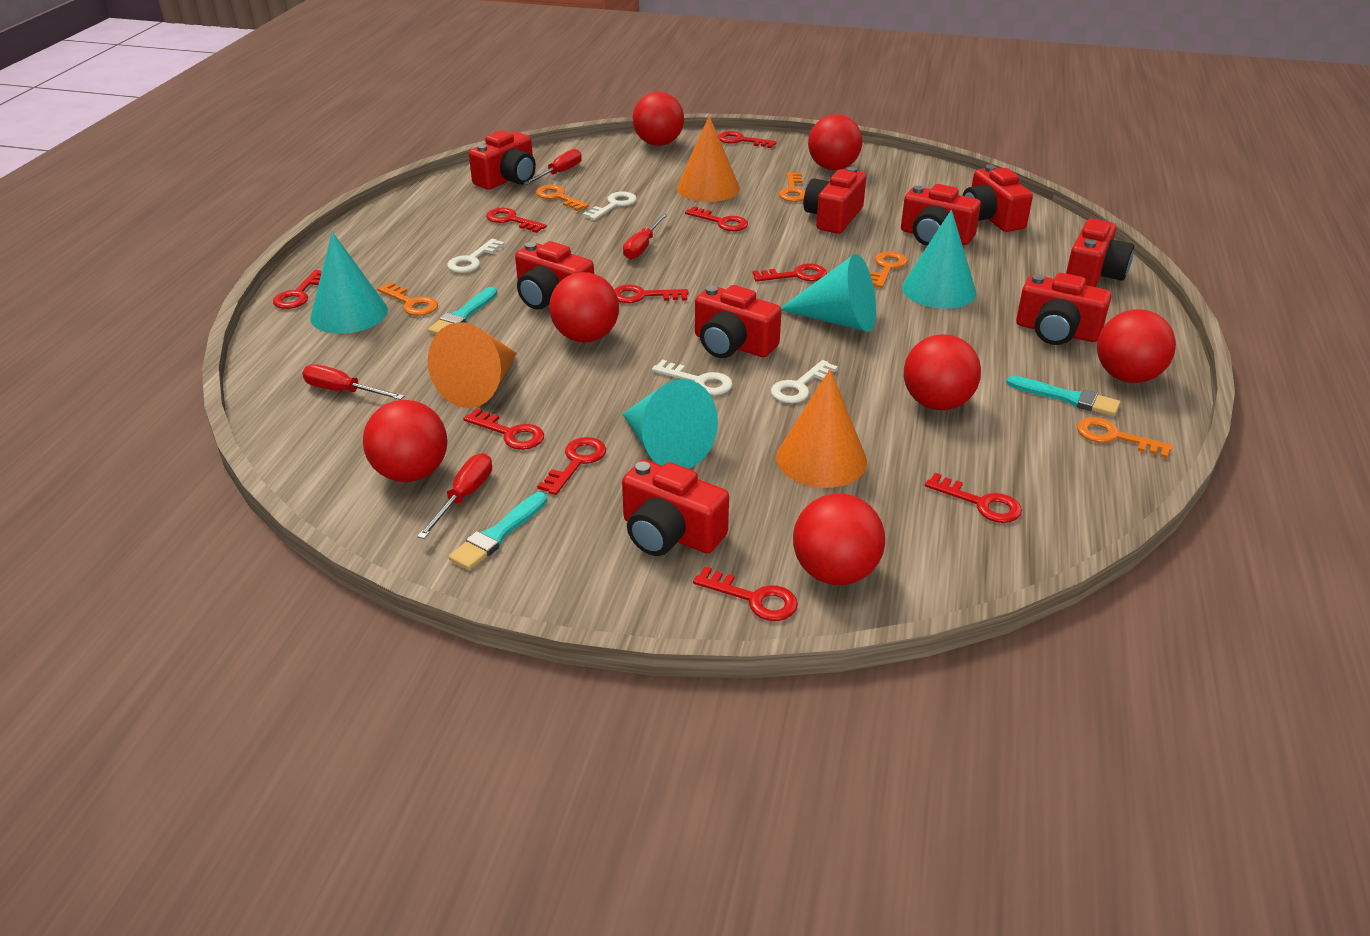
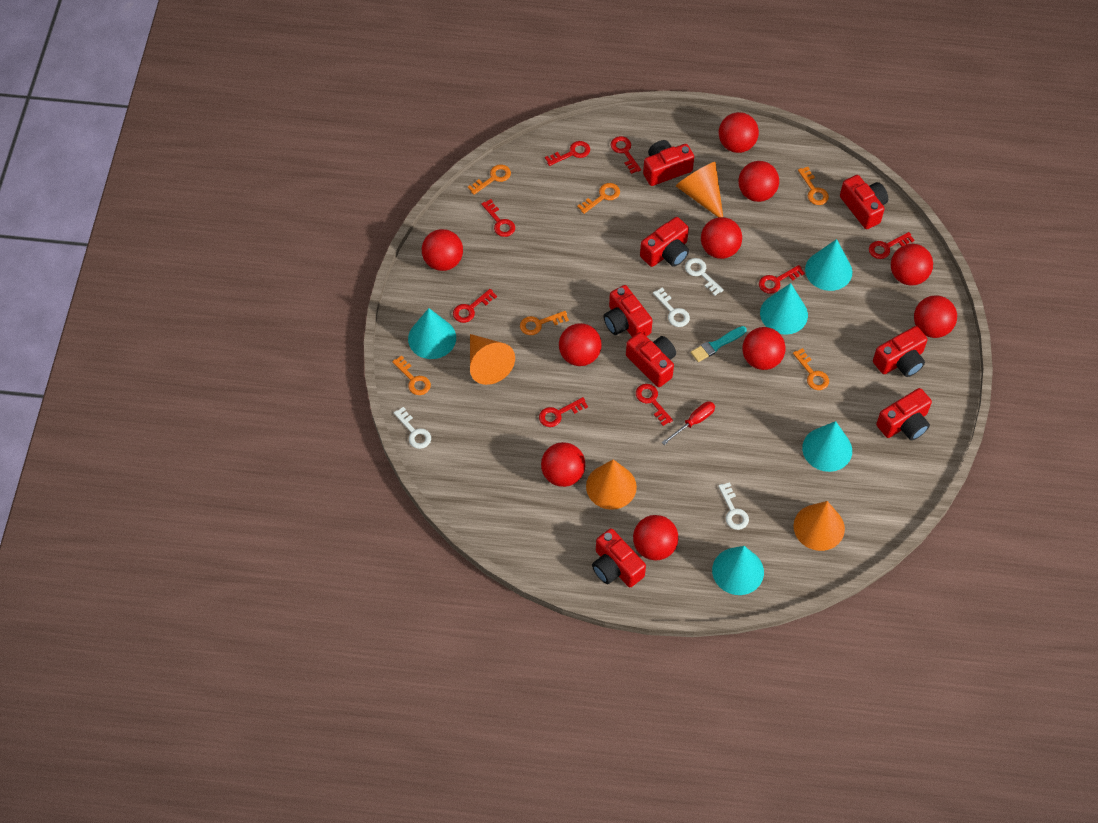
orange cone: [428,322,517,408] [677,116,740,202] [776,369,867,488] = 3 -> [470,334,515,385] [586,459,637,510] [676,162,723,217] [794,501,845,551] = 4
orange key: [377,282,438,316] [536,185,589,211] [779,172,805,202] [870,251,907,288] [1077,417,1173,459] = 5 -> [392,355,431,395] [468,164,511,195] [520,311,569,335] [577,183,620,214] [793,348,829,390] [798,167,829,205] = 6
red ball: [363,400,448,482] [549,272,619,342] [633,92,684,146] [793,493,885,585] [808,114,862,170] [904,334,981,410] [1097,309,1176,383] = 7 -> [422,229,463,271] [541,442,585,487] [559,323,602,366] [633,515,678,561] [701,217,742,259] [719,112,759,153] [738,161,779,202] [742,327,786,370] [891,244,933,286] [914,295,957,338] = 10
red camera: [469,131,536,190] [515,241,594,310] [622,460,729,556] [695,285,782,358] [804,167,866,234] [901,184,981,246] [962,165,1033,232] [1016,273,1112,345] [1066,218,1134,287] = 9 -> [592,528,646,587] [603,285,653,337] [626,332,676,387] [640,217,689,267] [643,140,694,186] [840,175,888,229] [873,326,928,377] [876,388,932,440] = 8
red key: [273,270,322,309] [463,408,544,450] [486,208,547,233] [537,437,606,495] [614,285,689,303] [685,206,748,231] [693,566,798,621] [718,131,777,148] [753,263,827,282] [925,473,1022,523] = 10 -> [453,289,497,323] [481,199,515,237] [539,397,588,427] [545,141,590,166] [611,136,641,174] [636,384,673,426] [759,265,805,294] [869,232,914,259] = 8
red screwdriver: [302,364,404,400] [417,453,492,539] [524,149,582,185] [623,213,668,260] = 4 -> [662,401,715,445] = 1
turquoise brush: [428,287,497,335] [448,492,547,570] [1006,376,1121,416] = 3 -> [691,326,747,362] = 1
turquoise cone: [310,232,388,334] [623,379,718,469] [781,254,876,332] [902,210,976,309] = 4 -> [408,308,456,359] [712,546,764,595] [760,283,808,335] [802,421,852,472] [805,239,852,291] = 5

